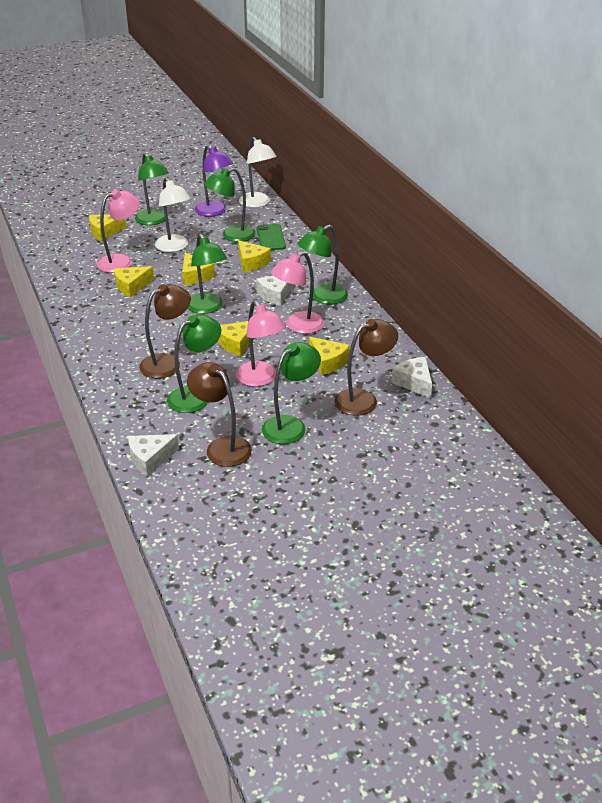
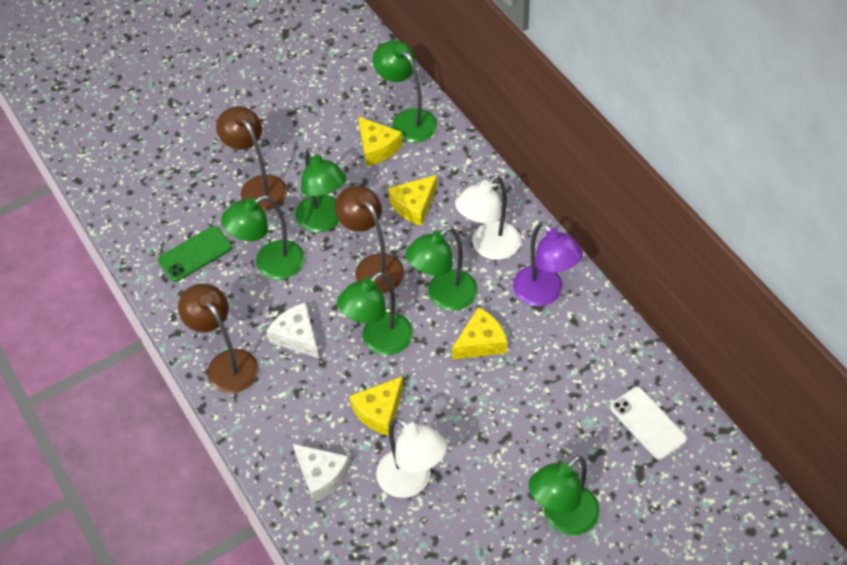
pink lamp: [97,190,140,273] [236,301,286,387] [271,252,324,334] = 3 -> none = 0
white cheese: [129,434,179,477] [256,276,294,306] [391,357,432,398] = 3 -> [267,303,319,358] [293,444,350,503] = 2
white phone: none = 0 -> [610,387,687,460] = 1
yellow cheese: [89,215,126,241] [114,266,154,297] [182,253,215,285] [218,321,254,356] [238,240,271,272] [309,337,350,375] = 6 -> [350,376,403,436] [358,116,403,166] [388,175,437,226] [452,307,507,360] = 4

